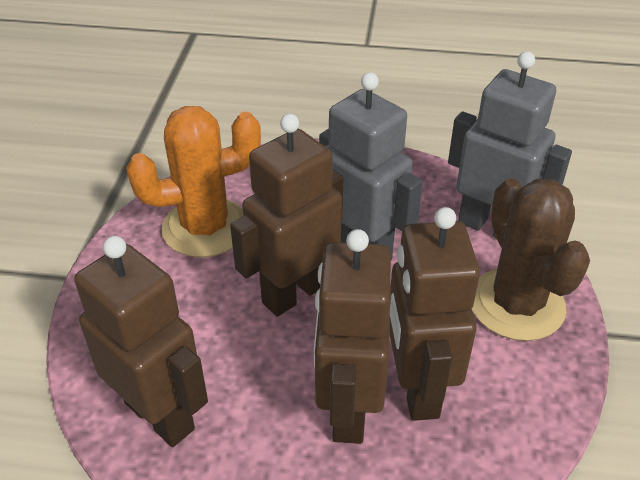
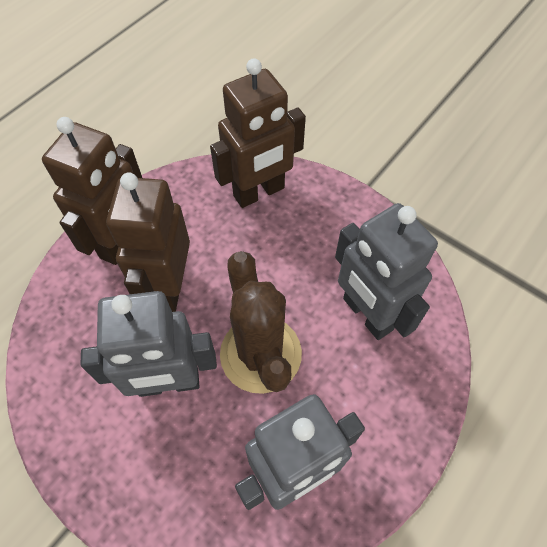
brown robot: [74,236,208,447] [230,114,343,317] [314,229,391,444] [390,207,480,421] = 4 -> [42,117,142,265] [106,172,190,312] [210,58,306,208] = 3
grey robot: [319,72,423,260] [448,51,572,238] = 2 -> [80,291,217,397] [235,394,365,510] [335,203,438,340] = 3
orange cactus: [126,106,261,257] = 1 -> none = 0

